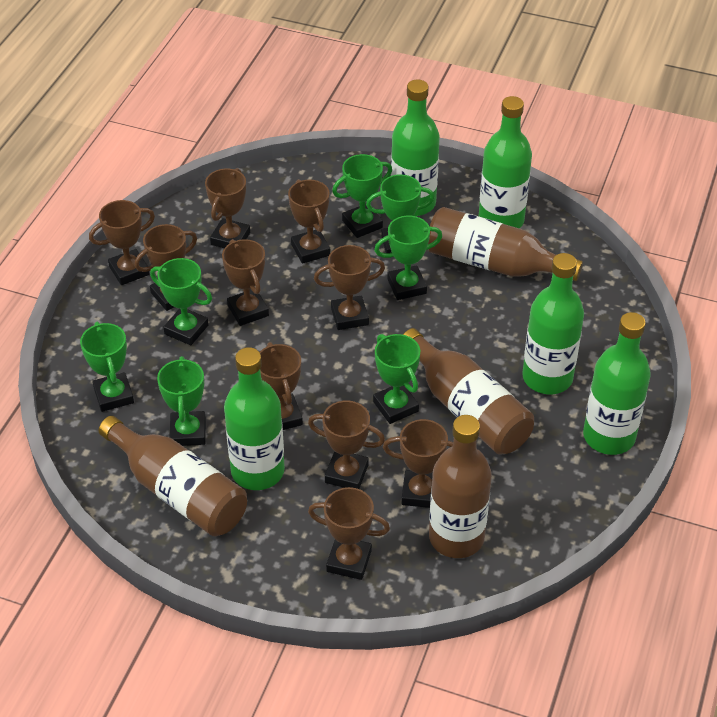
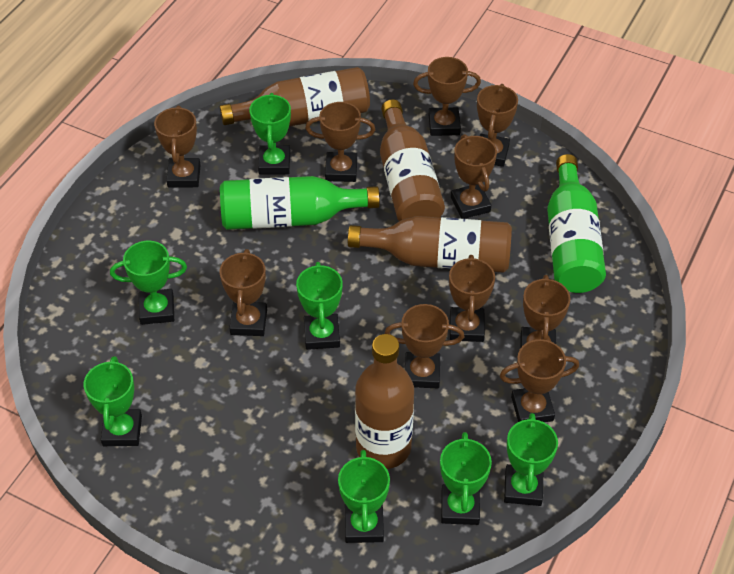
green bottle: [224,347,285,490] [391,80,440,216] [479,96,532,228] [522,253,584,394] [583,312,651,455] = 5 -> [220,176,380,230] [547,154,606,293] = 2

